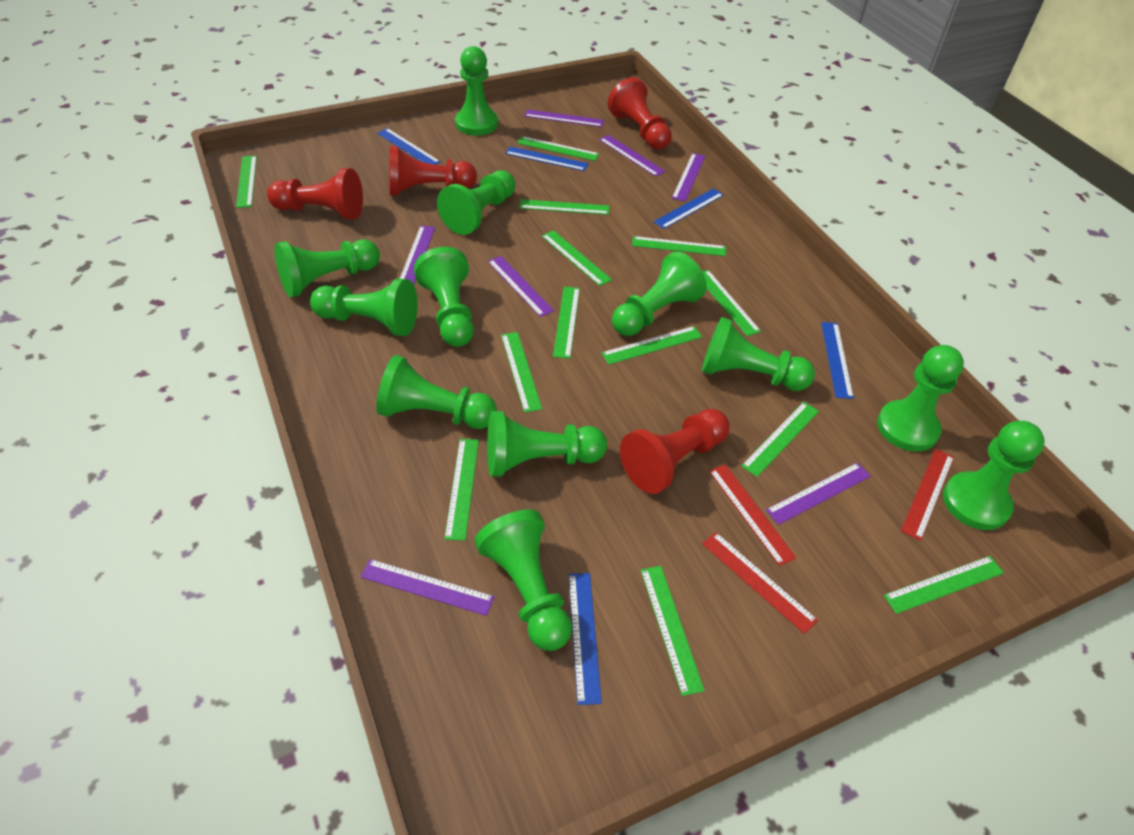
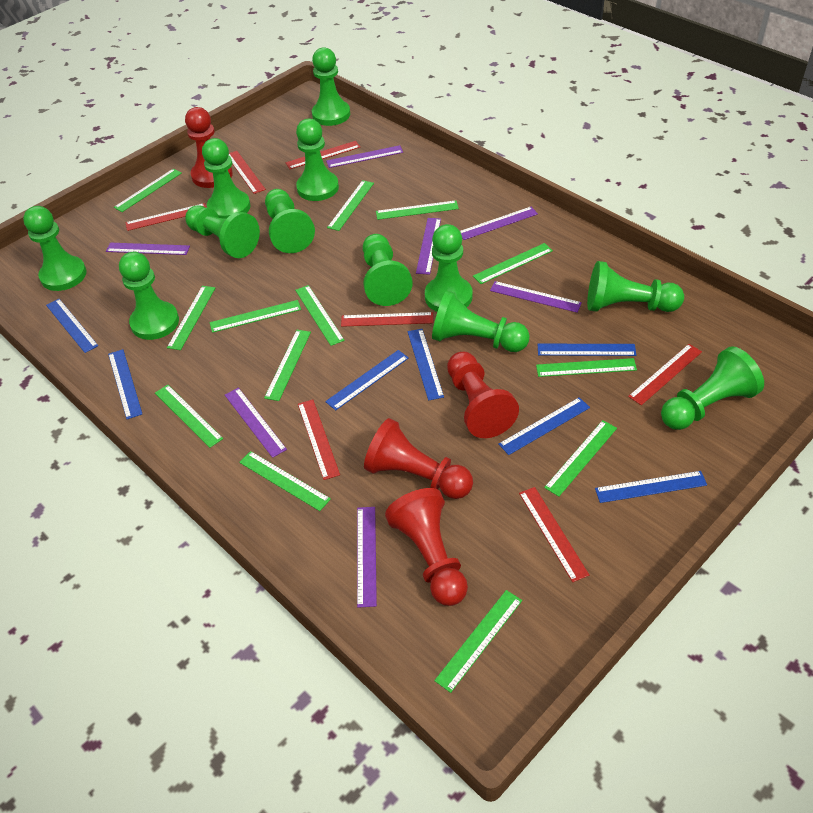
blue ruler: [377,128,441,165] [505,146,589,171] [568,573,602,705] [654,188,724,229] [821,322,854,399] = 5 -> [46,299,98,353] [108,349,142,419] [325,350,409,411] [408,329,444,401] [498,397,590,455] [538,344,636,356] [595,471,707,503] = 7
red ruler: [702,532,818,634] [709,464,796,566] [901,449,954,541] = 3 -> [126,203,206,231] [229,151,266,194] [286,141,360,169] [298,399,340,480] [341,312,433,327] [519,487,589,582] [628,344,702,405] = 7

